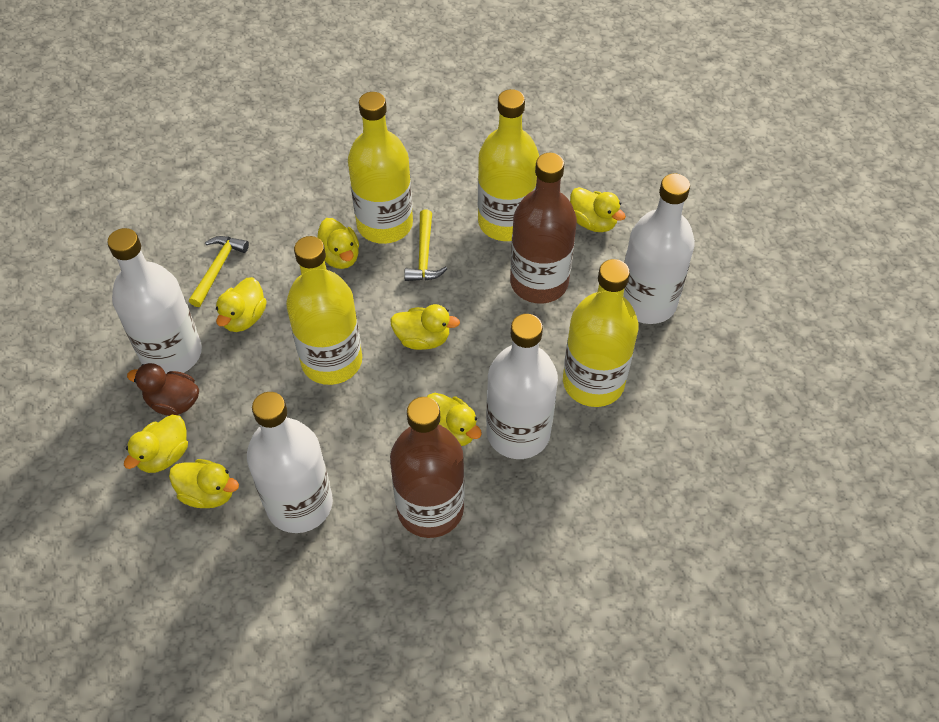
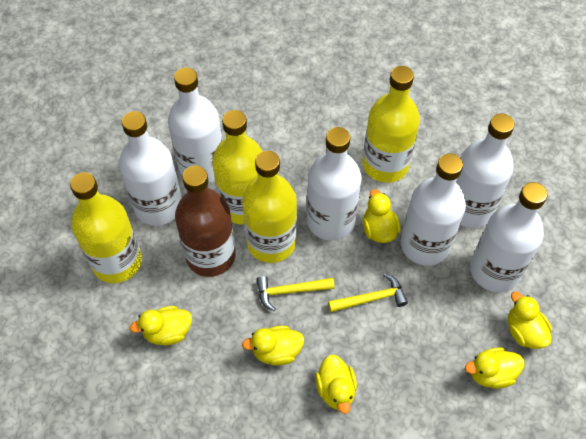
brown bottle: [390,397,465,538] [510,153,577,304] = 2 -> [175,166,236,277] = 1
brown duck: [127,363,199,416] = 1 -> none = 0
white bottle: [107,228,202,374] [247,392,333,533] [486,314,558,459] [623,174,695,324] = 4 -> [119,111,182,226] [168,68,223,183] [307,127,362,241] [401,154,466,266] [456,113,515,228] [470,182,548,292] = 6
yellow duck: [124,415,188,473] [169,459,239,508] [216,277,267,332] [317,218,359,269] [390,304,460,350] [427,393,482,446] [570,187,626,232] = 7 -> [130,306,192,345] [242,326,304,366] [315,355,357,414] [363,189,401,243] [465,347,524,389] [508,292,552,349] = 6

